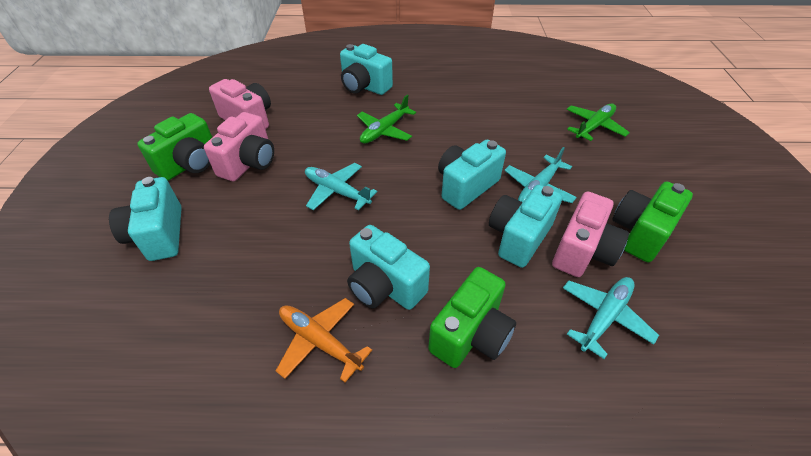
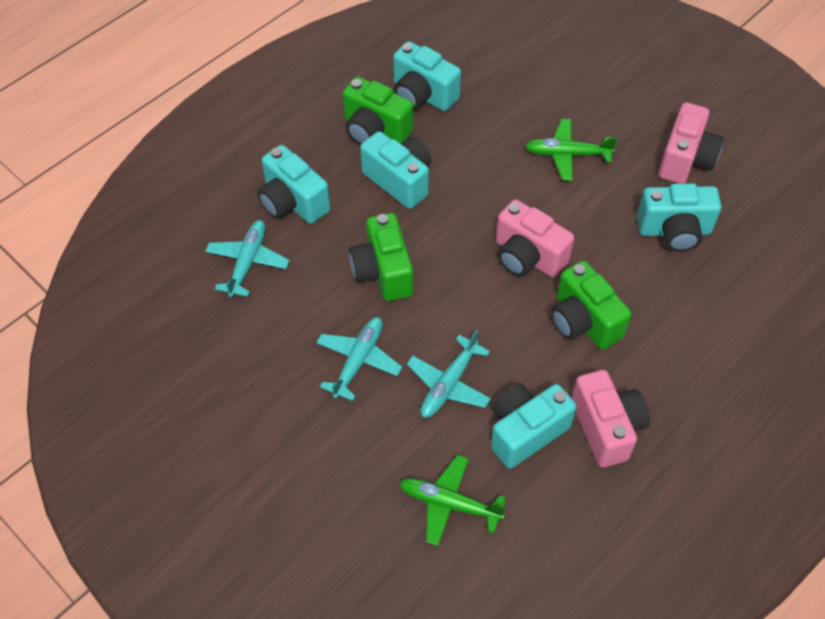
orange plane: [276,298,372,383] = 1 -> none = 0

